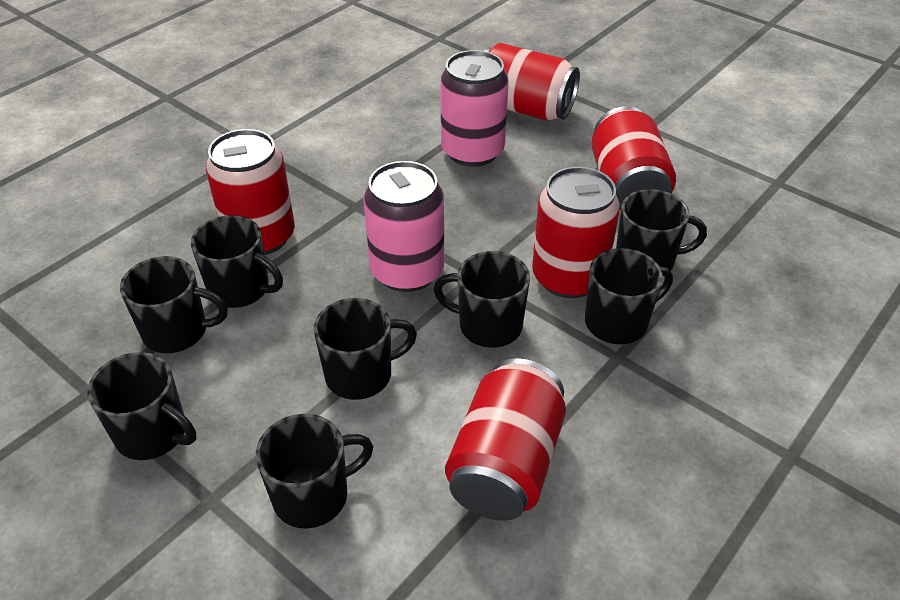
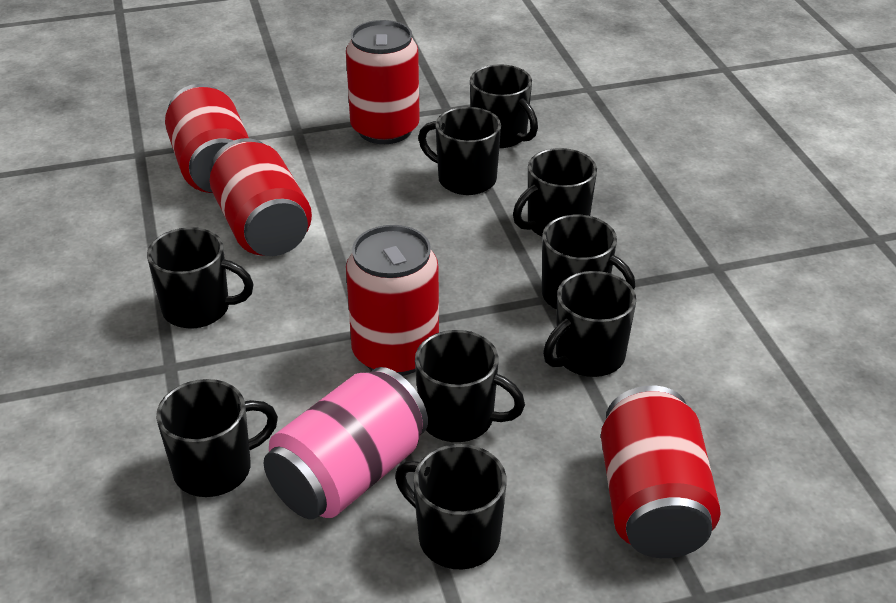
black mug: [87,352,196,460] [120,256,228,353] [191,215,283,308] [256,414,374,529] [314,298,417,400] [433,251,530,348] [585,248,673,344] [616,189,707,271] = 8 -> [147,227,254,328] [156,379,278,497] [395,444,507,569] [415,330,525,442] [418,107,501,195] [470,64,538,148] [513,148,597,237] [542,215,636,309] [543,271,636,377] = 9
pink can: [363,161,444,292] [440,50,509,167] = 2 -> [263,367,428,519] = 1

